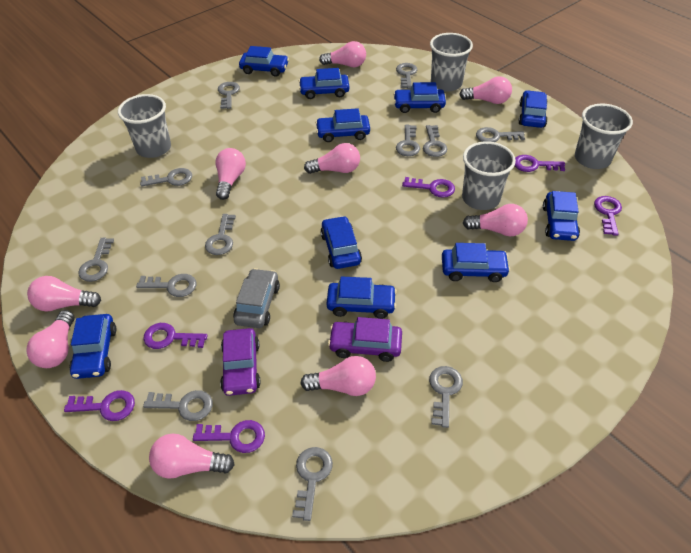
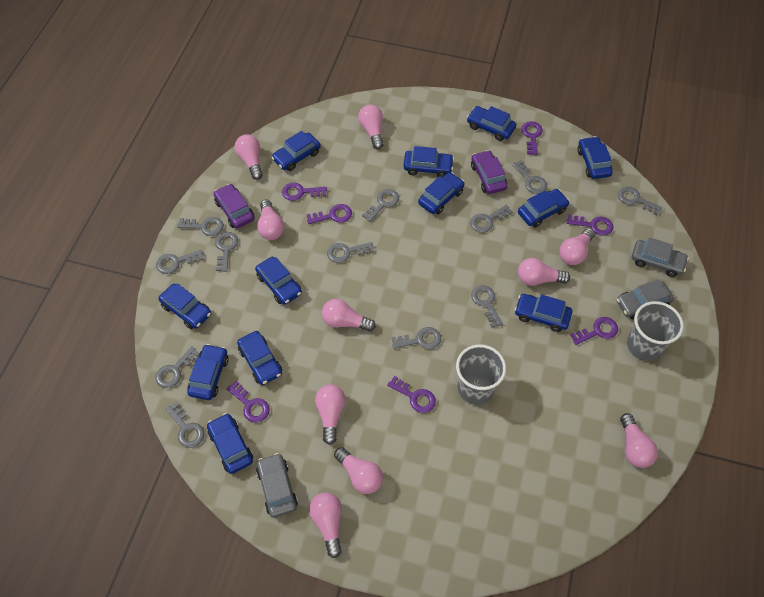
blue car: [69,314,117,379] [239,46,289,77] [299,68,349,99] [315,108,370,142] [320,216,362,269] [326,276,397,319] [393,82,446,113] [442,243,510,282] [518,90,548,128] [543,191,580,241] = 10 -> [158,283,211,329] [187,344,229,400] [207,413,253,474] [237,331,282,385] [255,257,302,305] [271,131,321,171] [403,146,454,177] [418,172,465,214] [467,106,516,141] [515,294,572,332] [518,189,570,227] [577,136,612,179] = 12
grey car: [233,268,280,328] = 1 -> [256,453,298,518] [617,279,674,319] [632,237,689,277] = 3
grey cup: [118,94,171,158] [430,33,473,91] [462,141,516,210] [575,104,633,169] = 4 -> [456,344,506,405] [627,301,684,361] = 2
pink light bulb: [26,310,75,368] [27,276,101,312] [149,433,235,479] [216,148,246,200] [300,356,376,396] [304,143,360,174] [319,41,366,67] [459,76,512,104] [463,204,528,236] = 9 -> [235,134,263,180] [257,200,284,240] [309,492,342,558] [315,385,346,445] [322,299,376,332] [334,447,383,494] [358,104,384,149] [518,258,570,286] [559,228,595,265] [620,413,658,468] = 10
purple key: [64,390,135,421] [143,323,208,349] [193,420,265,453] [402,177,455,198] [515,155,565,172] [594,196,622,236] = 6 -> [227,381,270,422] [282,183,327,201] [307,204,352,224] [387,376,436,413] [521,121,543,155] [567,214,613,236] [570,317,618,345] = 7

